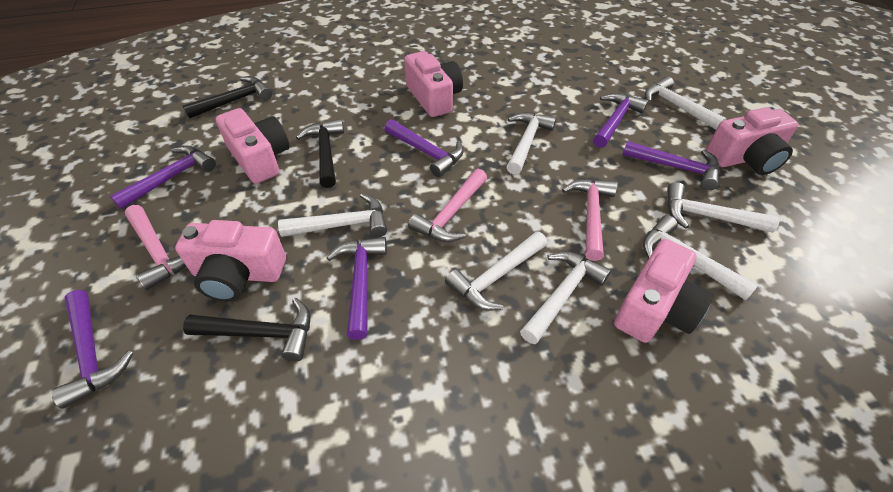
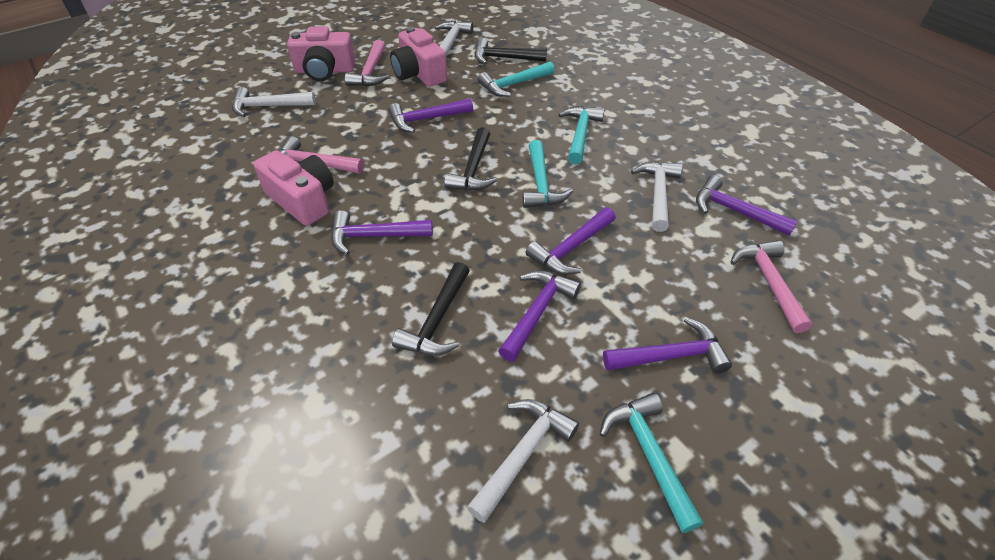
pink camera: [175,220,286,302] [215,108,290,184] [404,51,463,117] [614,239,713,343] [706,107,799,175] = 5 -> [254,150,334,226] [287,26,355,81] [390,27,447,87] = 3
turquoise hammer: none = 0 -> [478,61,555,97] [522,140,573,208] [558,106,605,164] [600,393,703,533] = 4
white hammer: [278,193,387,237] [445,231,547,311] [506,112,557,175] [520,251,611,344] [643,215,758,301] [645,76,727,130] [667,182,780,233] = 7 -> [232,87,316,117] [435,21,473,57] [467,399,579,523] [631,161,683,232] = 4

